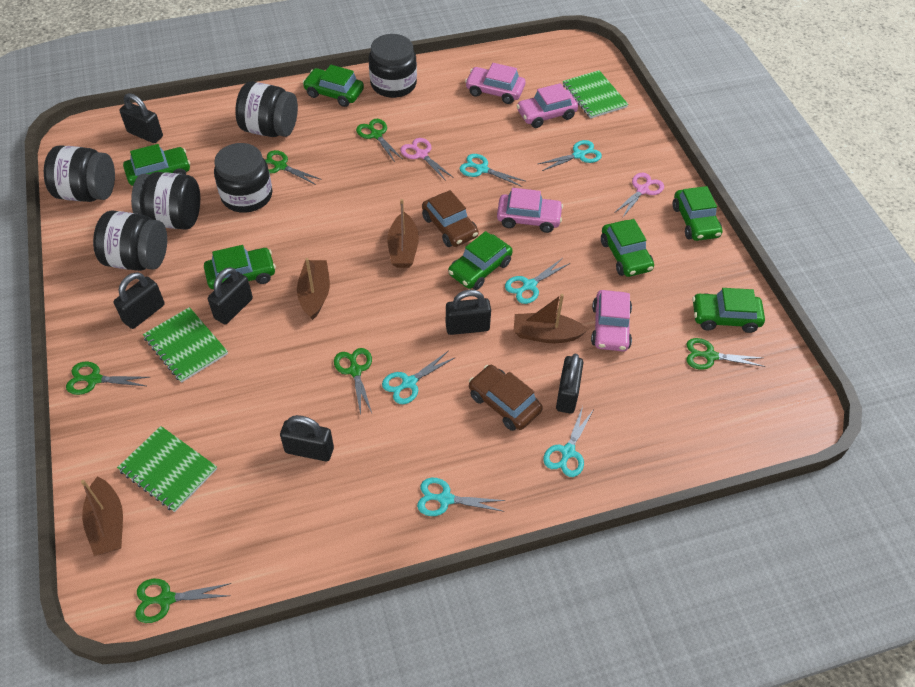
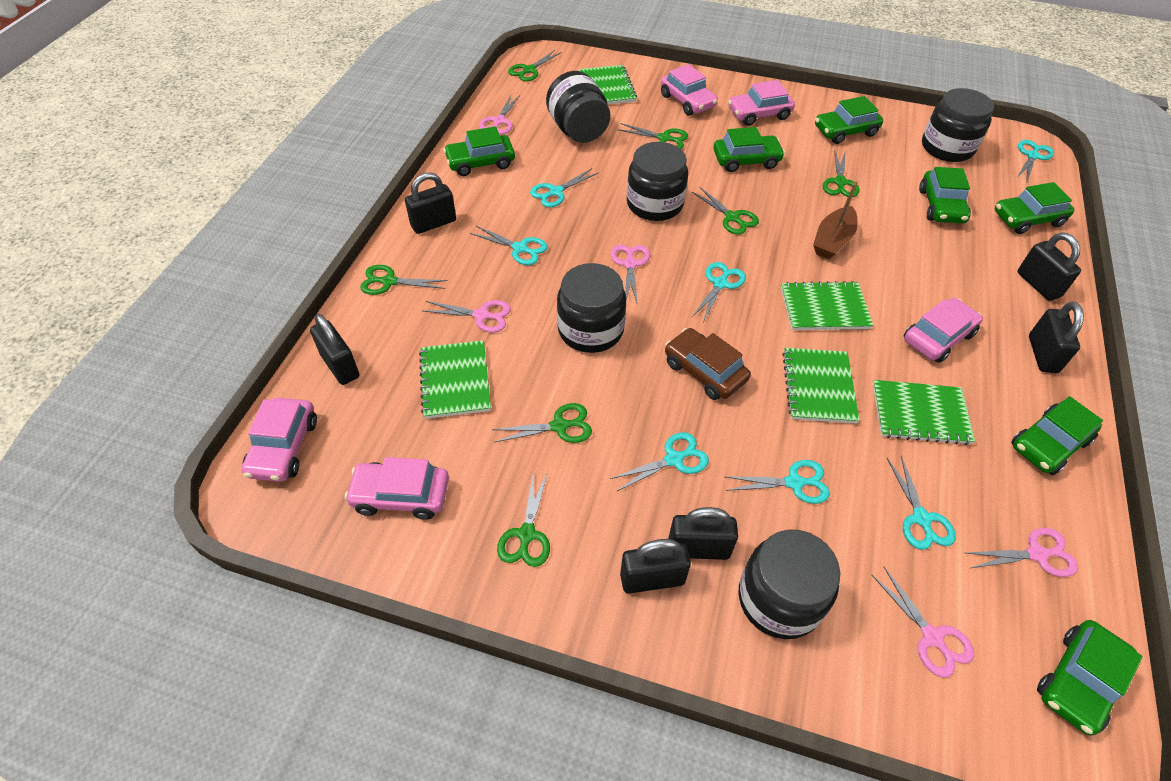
black jar: [44,145,115,202] [93,210,167,271] [131,172,200,230] [214,143,272,213] [235,81,298,137] [369,34,417,98] = 6 -> [546,71,610,143] [557,263,626,353] [627,142,688,221] [739,530,840,639] [922,88,994,162] = 5
brown boat: [81,477,123,556] [297,258,330,320] [387,199,419,268] [513,294,588,343] = 4 -> [813,180,858,260] = 1
brown car: [422,190,479,247] [469,365,543,431] = 2 -> [665,328,751,400] = 1
green notebook: [117,426,217,512] [143,307,228,383] [563,70,628,119] = 3 -> [419,340,491,419] [580,65,637,104] [781,281,873,330] [782,348,860,423] [873,380,975,445] = 5
green scissors: [66,362,150,395] [135,579,231,623] [265,150,322,185] [334,348,372,415] [356,119,402,162] [686,338,765,370] = 6 -> [360,265,448,295] [492,403,592,443] [497,469,550,567] [508,50,562,81] [617,123,688,149] [692,187,759,235] [823,150,860,197] = 7
pink car: [465,63,525,104] [497,188,563,233] [516,83,578,128] [591,290,632,351] = 4 -> [241,398,317,482] [345,457,449,520] [661,64,718,116] [728,80,795,126] [904,298,983,363] = 5
pink scissors: [400,138,454,181] [614,173,664,218] = 2 -> [423,300,511,333] [479,95,520,134] [611,245,650,303] [871,567,974,678] [966,528,1078,577] = 5
turquoise scissors: [382,351,456,404] [417,478,506,516] [460,154,525,187] [505,258,570,304] [538,140,602,171] [543,406,594,477] = 6 -> [470,226,548,265] [530,168,598,207] [610,432,709,491] [692,262,746,322] [724,460,830,504] [887,456,956,550] [1016,140,1054,183] = 7

